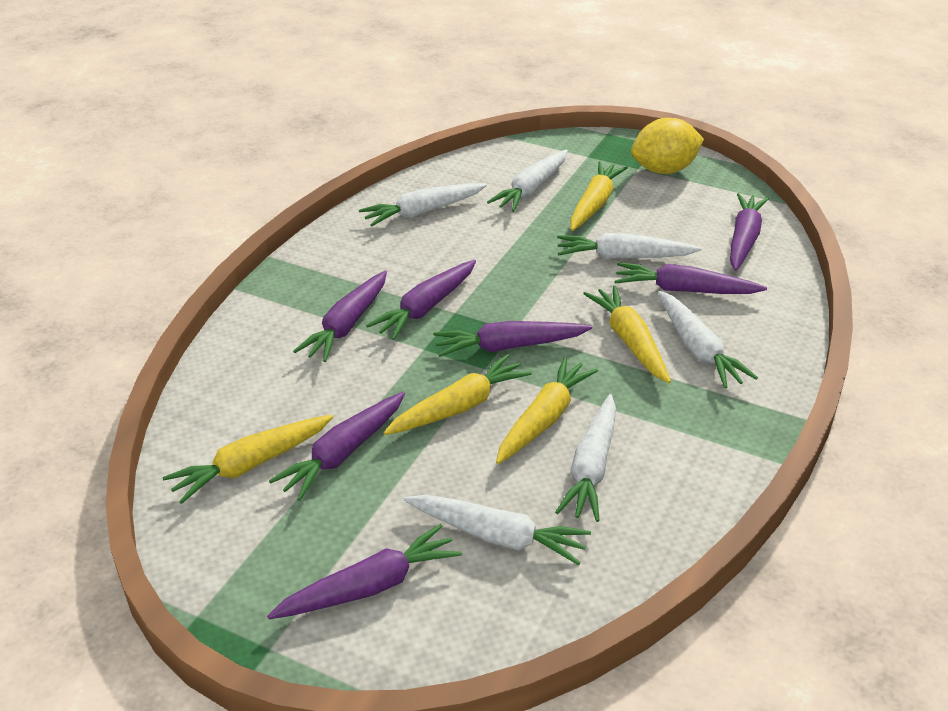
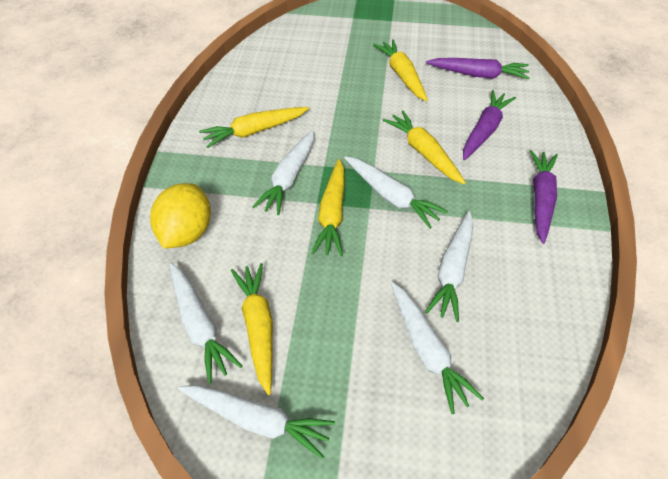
purple carrot: [267,524,462,619] [269,392,405,501] [293,270,387,362] [366,260,476,340] [433,321,592,357] [615,262,767,294] [730,193,769,271] = 7 -> [426,58,530,80] [463,90,516,160] [530,150,558,244] = 3

